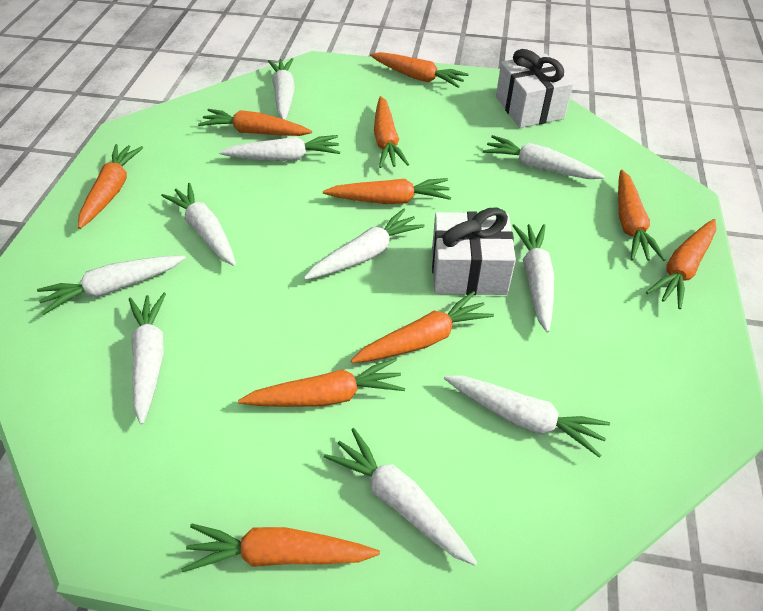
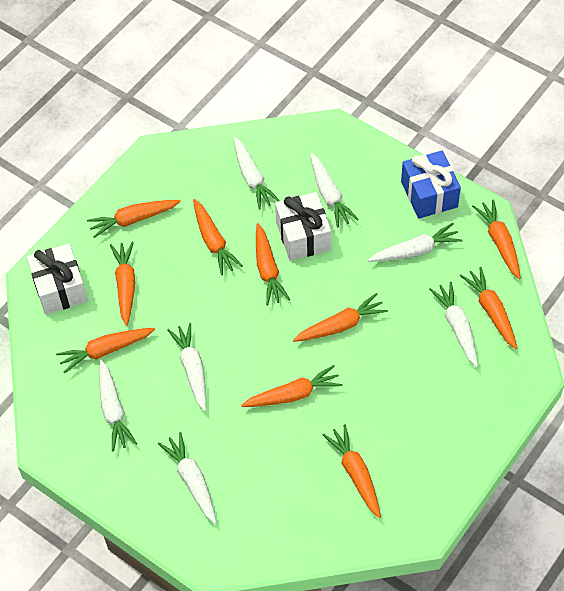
blue gift: none = 0 -> [401,151,461,219] = 1
white carrot: [37,256,186,315] [129,293,166,425] [161,183,236,266] [219,135,340,161] [268,58,295,120] [304,209,425,280] [324,428,477,566] [444,376,610,458] [483,135,605,179] [512,224,554,332] = 10 -> [99,360,137,451] [158,432,217,524] [167,323,206,412] [234,137,280,210] [310,153,359,228] [368,223,462,262] [429,282,478,368] = 7

